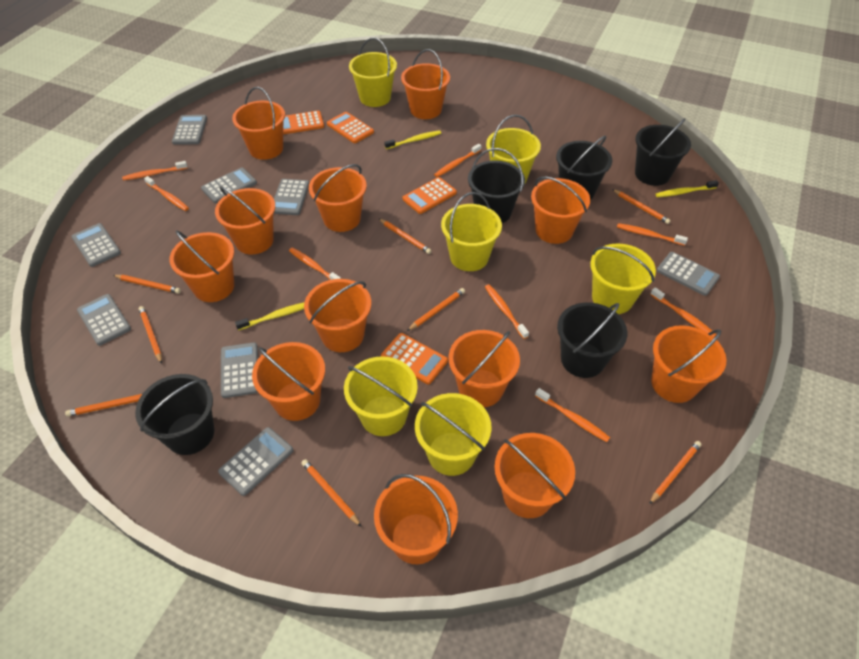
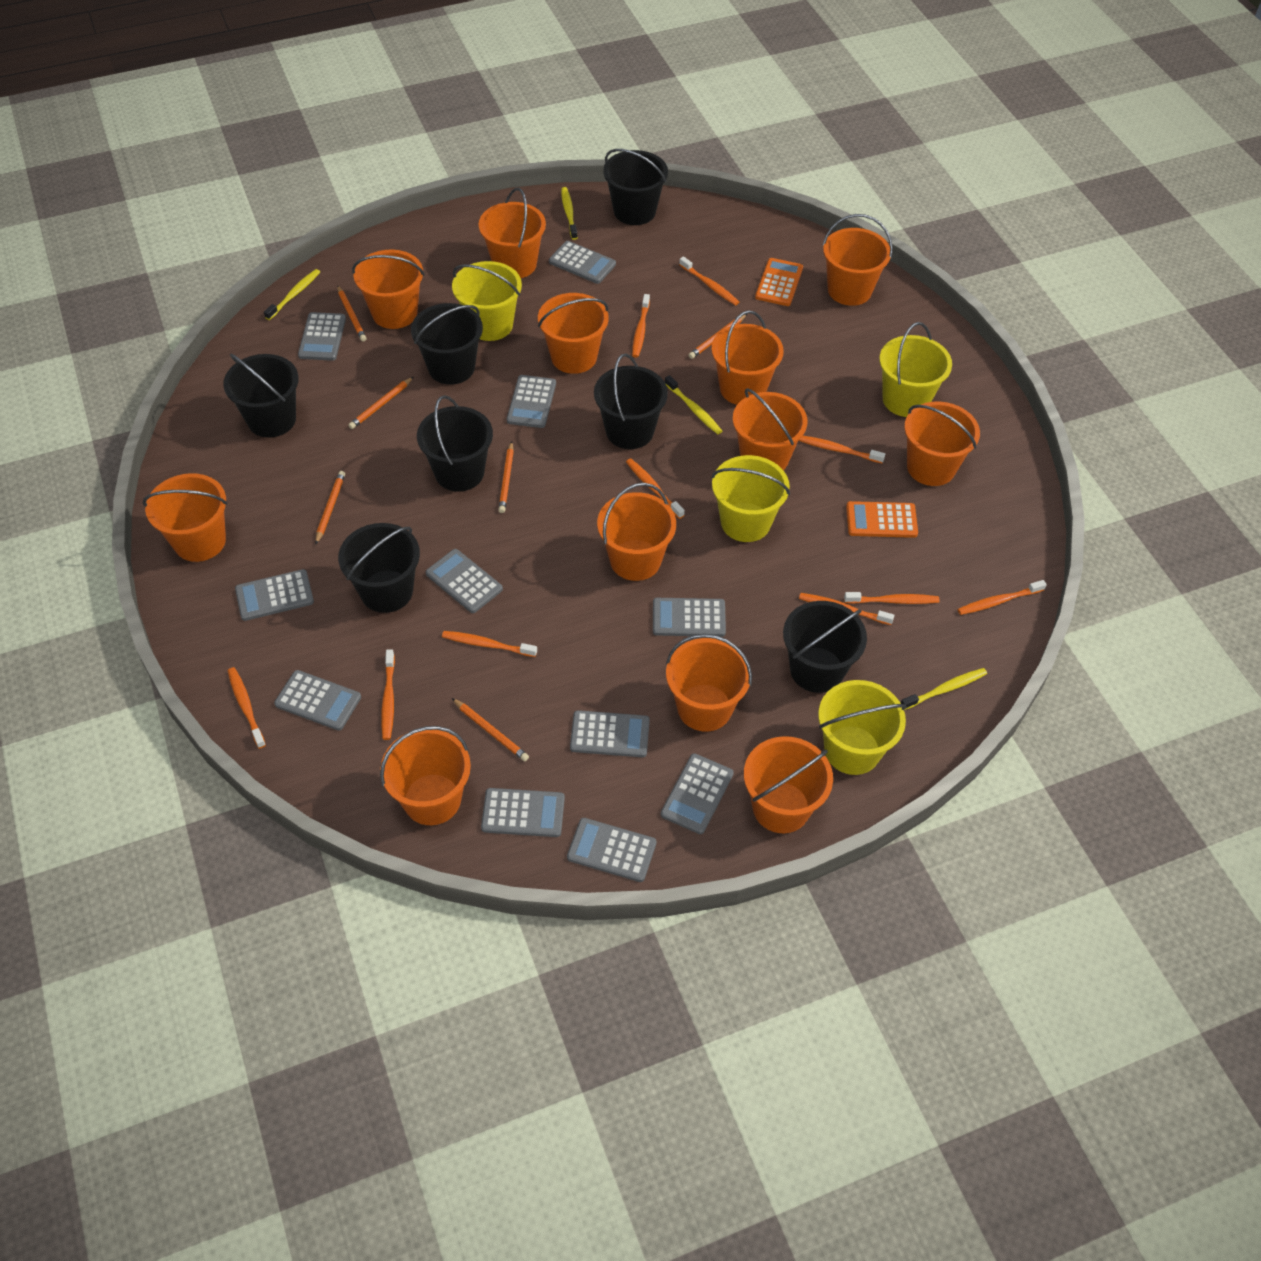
black bucket: [135,374,214,455] [468,148,525,223] [556,136,612,200] [557,302,627,378] [635,118,691,186] = 5 -> [223,354,299,438] [338,523,420,613] [411,303,483,385] [417,395,493,492] [594,354,668,449] [603,149,668,225] [783,601,867,693] = 7
grey calculator: [71,223,121,267] [77,294,131,346] [172,115,207,145] [201,167,257,204] [218,427,294,496] [221,342,258,398] [273,179,309,215] [657,252,720,296] = 8 -> [235,569,314,621] [274,670,361,731] [298,312,346,361] [426,549,503,613] [481,788,565,837] [507,375,556,428] [549,241,616,284] [567,818,656,882] [570,710,650,757] [653,598,726,637] [661,753,734,834] = 11
orange calculator: [283,111,324,135] [327,112,374,143] [381,333,448,384] [403,177,457,214] = 4 -> [755,258,803,306] [846,501,918,538] = 2
orange pencil: [65,394,142,417] [113,275,181,293] [139,306,162,364] [301,459,362,527] [378,218,431,254] [407,288,465,331] [612,189,671,224] [649,441,701,504] = 8 -> [315,471,345,544] [337,285,366,342] [348,377,413,429] [452,698,529,761] [498,441,514,513] [689,314,747,359] = 6
orange toothbrush: [122,161,188,180] [144,176,189,211] [289,248,341,280] [434,144,481,177] [485,285,529,339] [535,388,610,442] [617,223,688,246] [650,287,717,337] = 8 -> [227,667,266,749] [381,649,395,740] [442,631,537,657] [626,459,685,519] [632,294,650,358] [679,256,739,305] [798,436,885,463] [799,593,894,625] [844,592,940,604] [958,580,1047,615] = 10
yellow bucket: [344,356,418,436] [349,38,397,107] [415,393,492,476] [441,192,502,271] [486,115,541,183] [590,243,656,314] = 6 -> [452,261,522,341] [712,455,790,542] [818,680,907,775] [879,322,952,417] = 4
yellow toothbrush: [235,303,304,330] [384,130,441,149] [656,180,719,197] = 3 -> [264,269,320,320] [561,187,578,240] [665,375,722,434] [901,668,987,710] = 4

